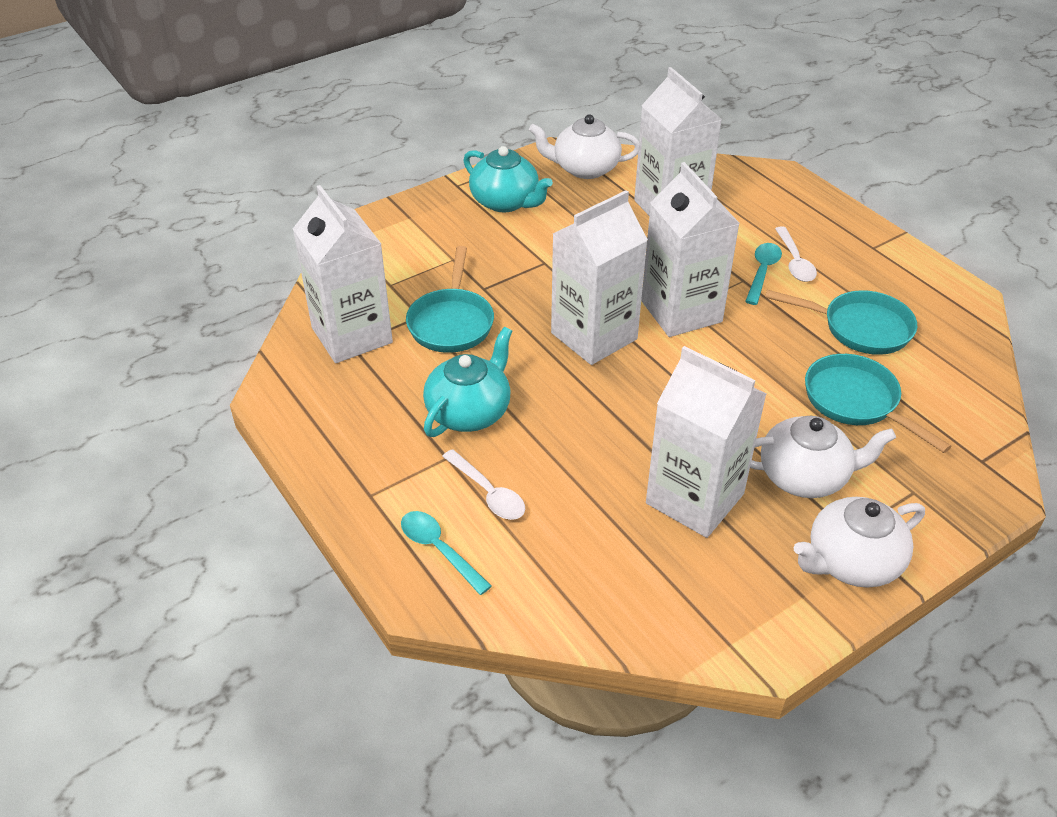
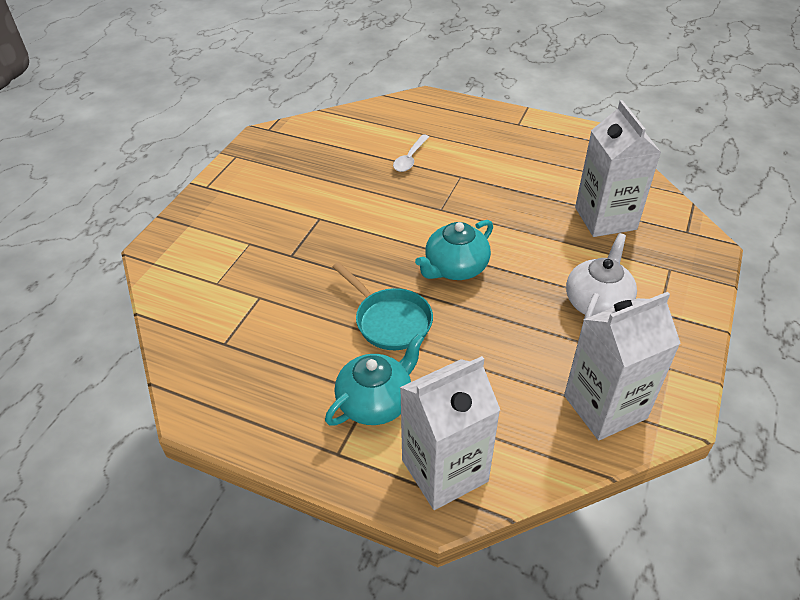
turquoise pan: [406,246,494,353] [765,290,917,355] [805,354,952,453] = 3 -> [333,262,433,350] = 1
turquoise spoon: [401,511,492,595] [745,243,782,305] = 2 -> none = 0
white carton: [293,185,393,363] [551,190,648,365] [634,67,722,216] [641,162,740,337] [646,346,766,538] = 5 -> [400,356,500,510] [564,292,681,440] [575,100,661,237] = 3
white spoon: [442,449,525,520] [775,226,817,282] = 2 -> [393,134,429,172] = 1
white teapot: [529,114,639,179] [750,416,896,498] [793,497,925,588] = 3 -> [566,233,637,319] = 1

